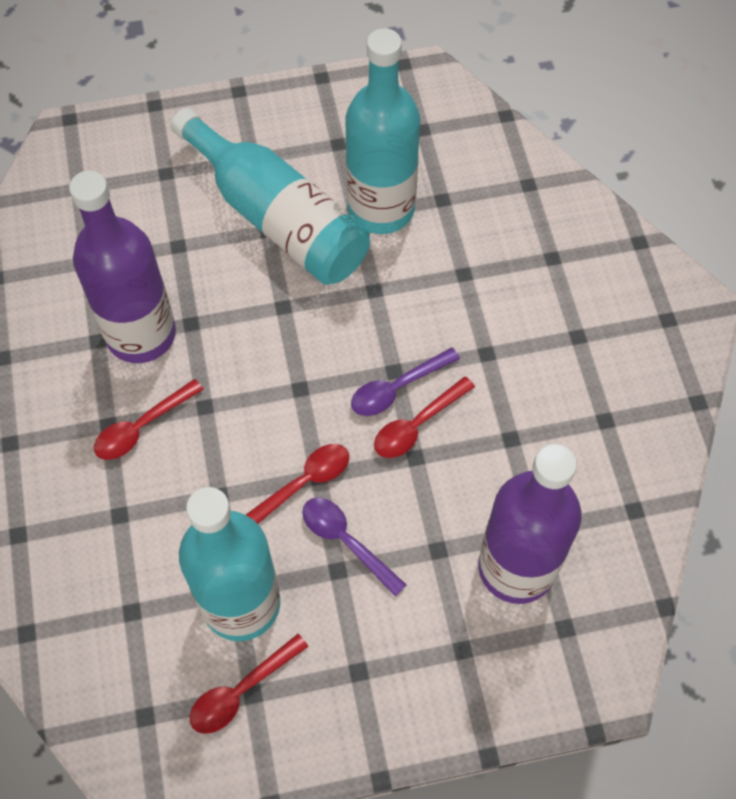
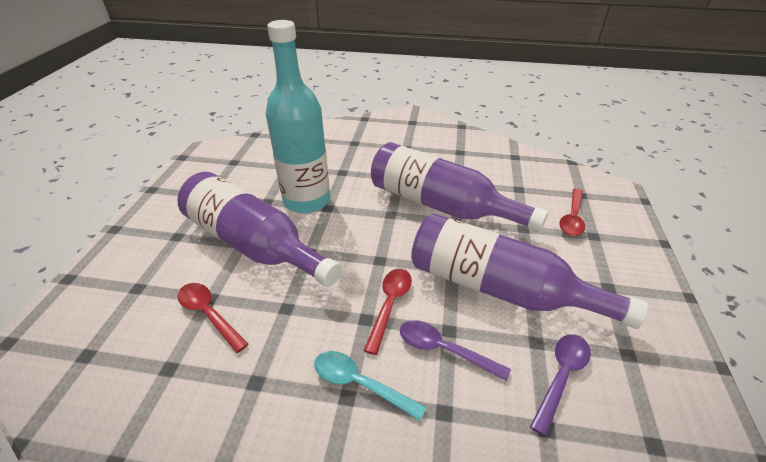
purple bottle: [69,170,176,363] [478,444,581,604] = 2 -> [177,172,342,287] [371,142,548,232] [411,214,648,329] = 3
red spoon: [94,379,204,460] [190,634,309,734] [246,444,349,524] [374,376,475,458] = 4 -> [177,283,248,353] [364,269,412,355] [559,188,585,236] = 3
turquoise bottle: [171,108,370,285] [179,487,280,641] [346,28,420,234] = 3 -> [266,20,330,213] = 1
turquoise spoon: none = 0 -> [314,351,427,421] = 1

